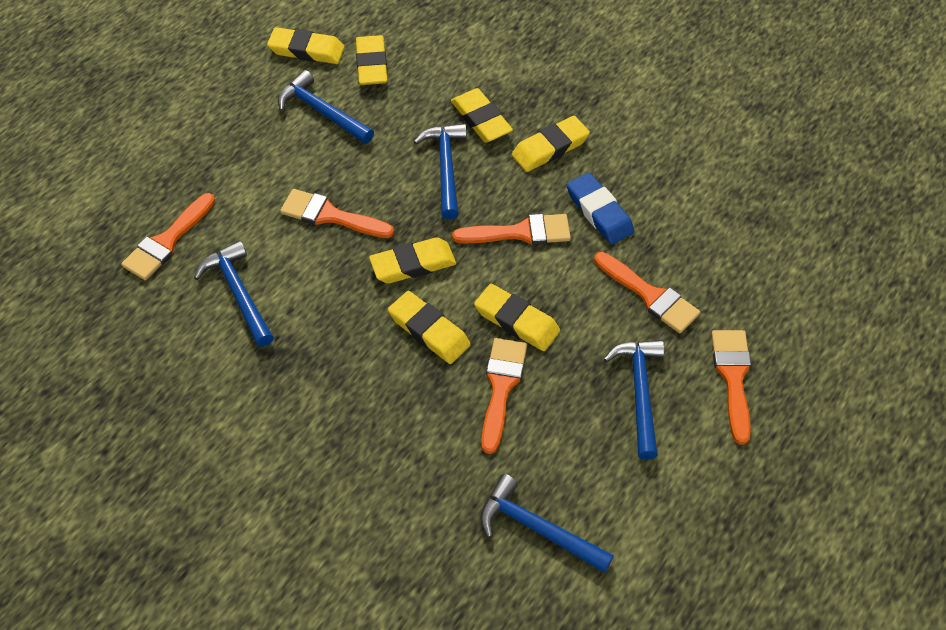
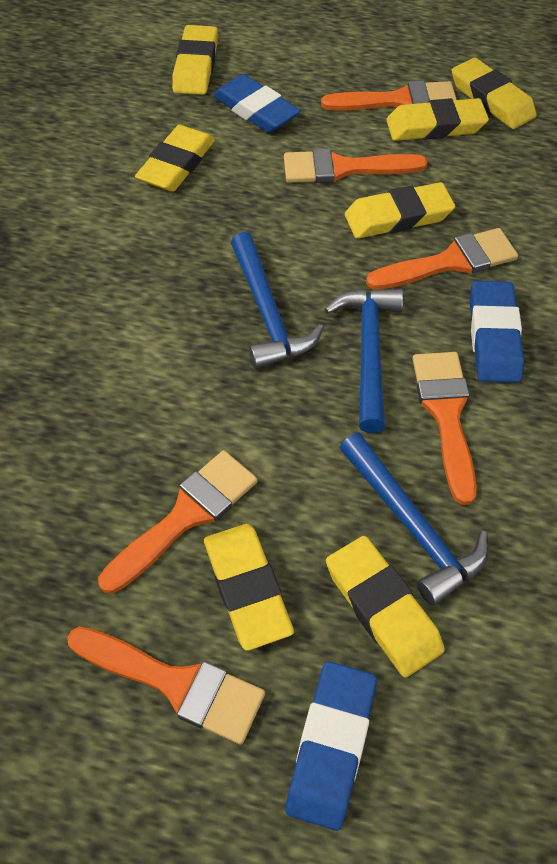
blue eraser: [567,172,634,245] = 1 -> [213,74,301,133] [285,661,377,831] [470,281,524,383] = 3
blue hammer: [194,240,274,347] [278,70,374,144] [414,123,467,220] [480,474,614,573] [604,340,664,459] = 5 -> [231,232,324,369] [324,288,403,433] [340,433,489,606] = 3

